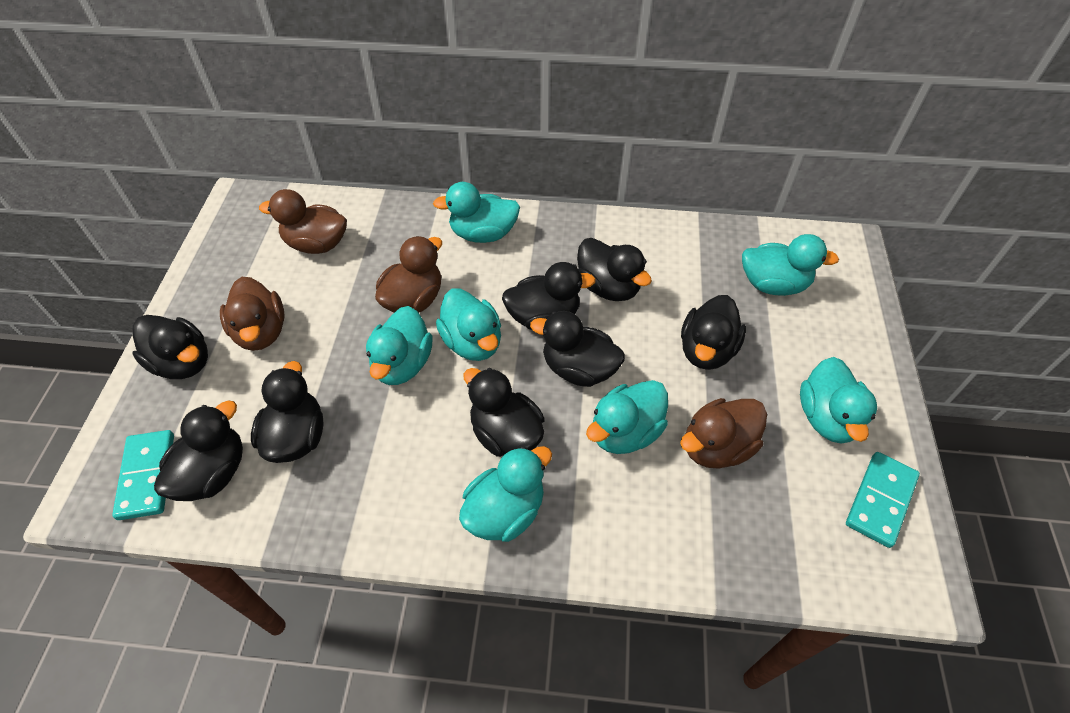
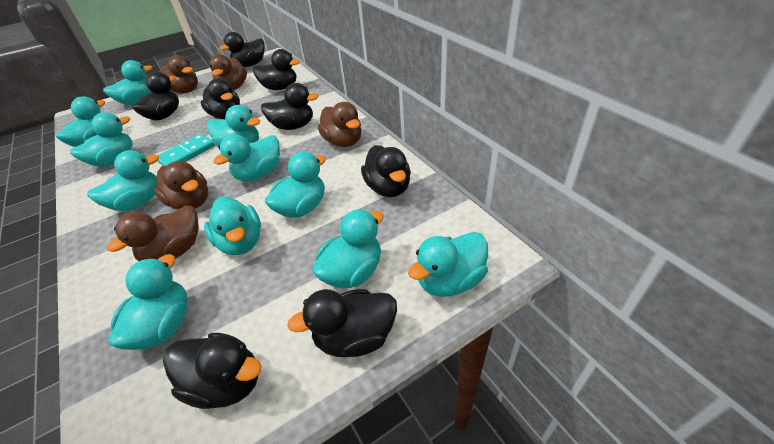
brown duck: [220,277,285,351] [259,189,347,254] [375,236,442,313] [680,398,767,468] = 4 -> [107,205,199,261] [154,161,209,210] [161,55,198,94] [209,54,247,91] [318,102,362,147] = 5
turquoise domino: [112,430,174,520] [846,452,920,548] = 2 -> [157,134,215,166] = 1
turquoise duck: [366,306,433,385] [433,182,520,243] [436,288,501,361] [459,446,552,542] [586,380,668,454] [742,234,839,296] [800,357,877,444] = 7 -> [55,97,105,147] [70,112,133,167] [87,150,159,211] [103,60,152,105] [108,254,188,350] [204,196,261,255] [207,105,260,147] [213,134,280,181] [265,151,326,218] [313,209,384,288] [408,232,488,297] = 11

